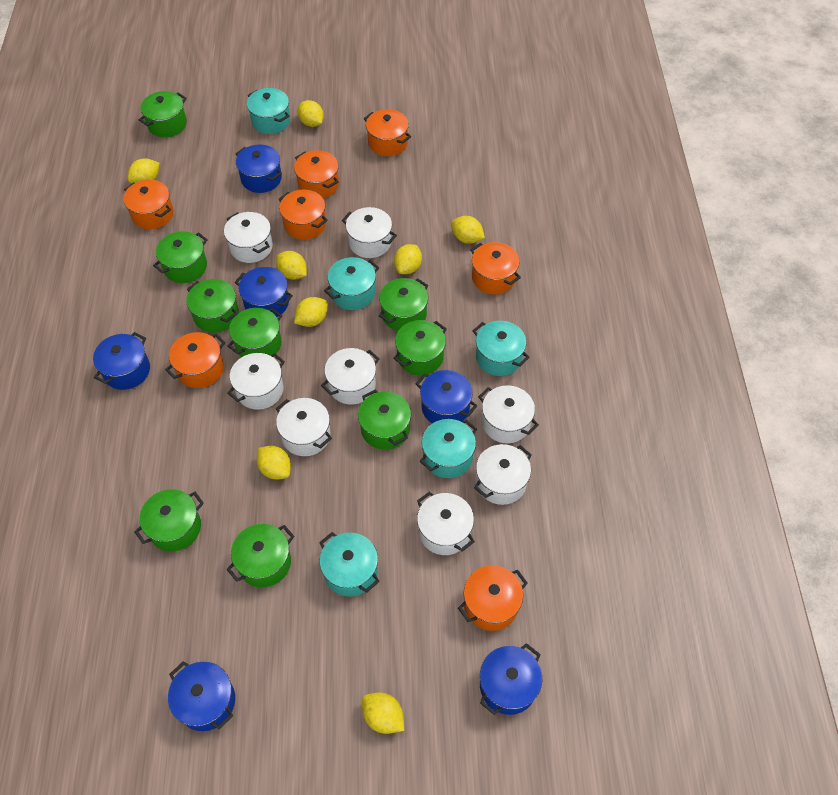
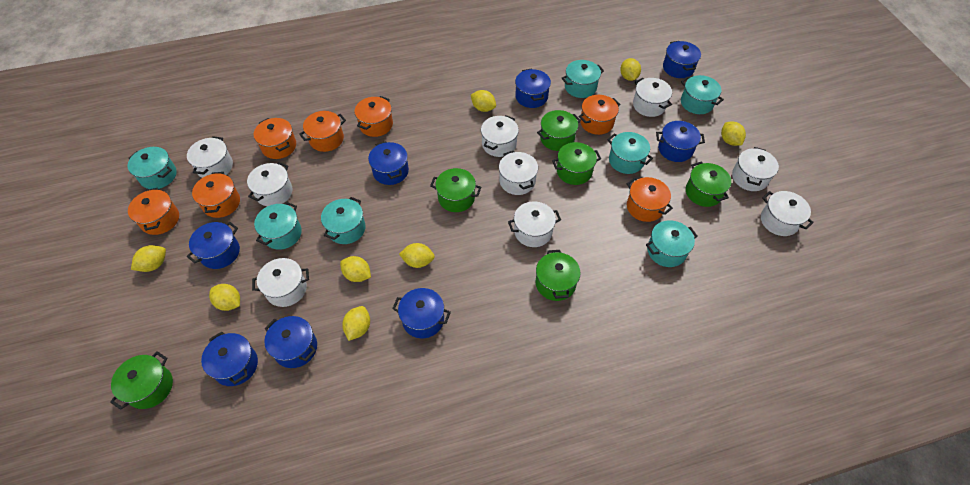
blue pot: [93,332,150,390] [168,661,235,731] [235,144,282,193] [235,267,293,317] [416,370,477,424] [480,643,542,715] = 6 -> [187,222,240,269] [201,332,258,386] [264,316,317,368] [368,141,409,185] [392,288,451,338] [515,69,551,108] [656,121,705,162] [663,41,701,78] = 8
green pot: [134,489,204,551] [139,91,187,137] [153,231,208,283] [187,279,239,333] [226,524,295,587] [227,308,282,357] [358,390,411,450] [379,278,428,331] [393,320,447,375] = 9 -> [110,351,173,410] [430,168,481,212] [536,250,581,301] [537,110,581,151] [552,142,601,185] [686,162,731,207] = 6
turquoise pot: [247,88,290,134] [319,532,380,597] [324,257,379,310] [420,419,477,478] [473,321,530,376] = 5 -> [128,147,177,189] [254,202,302,250] [321,197,366,244] [562,60,604,98] [608,132,653,174] [646,220,698,267] [681,75,724,114] = 7
white pot: [224,212,273,263] [227,353,285,410] [276,398,332,456] [321,348,379,405] [342,207,397,258] [417,492,475,555] [474,444,532,505] [478,385,539,443] = 8 -> [187,136,233,178] [247,162,293,206] [252,258,309,307] [481,115,519,157] [499,151,538,195] [508,201,561,247] [633,78,672,117] [732,147,779,191] [761,191,814,236] = 9

